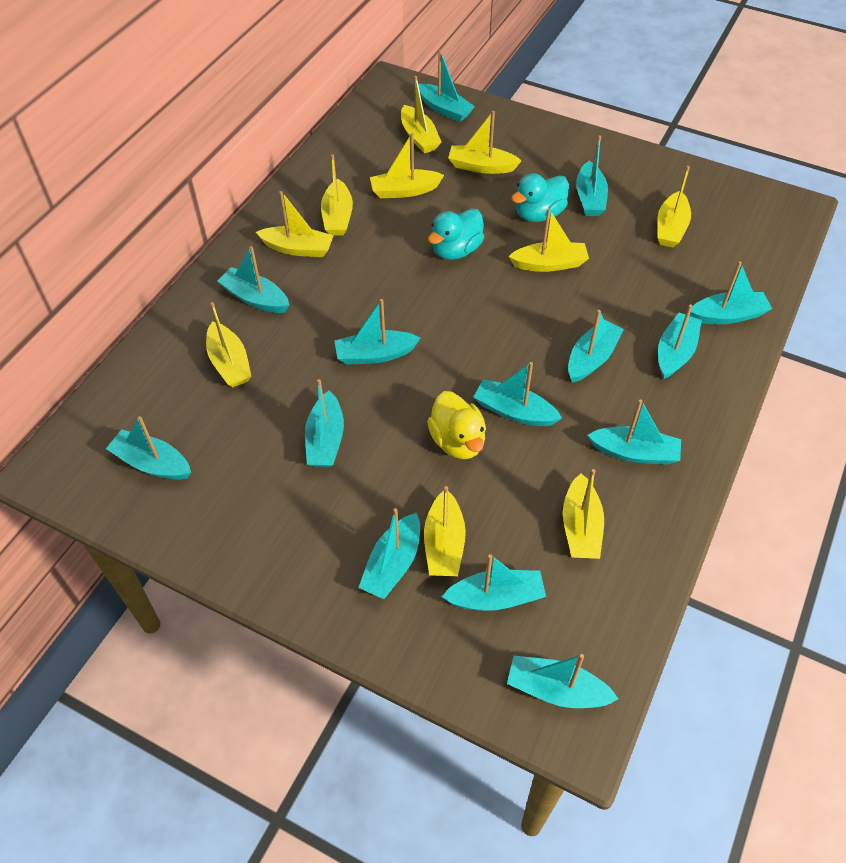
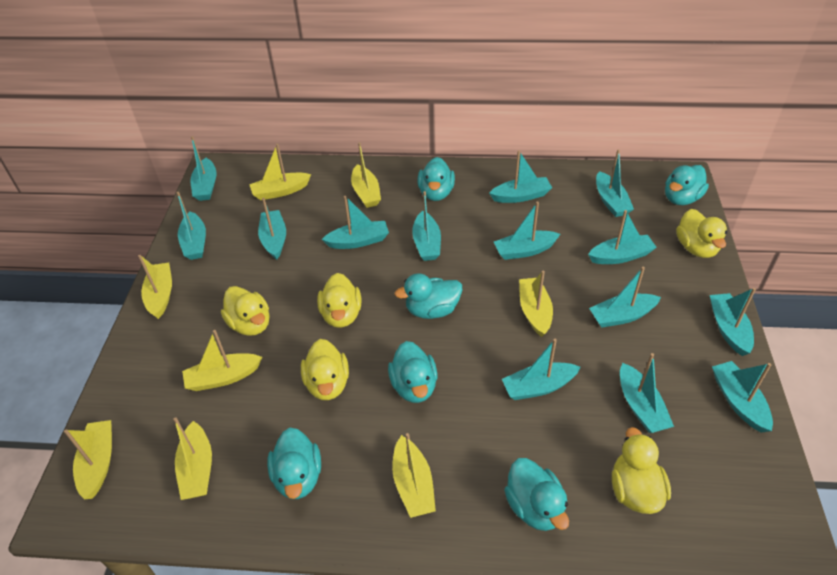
turquoise duck: [428,208,484,260] [511,173,569,222] = 2 -> [267,428,321,499] [388,341,437,403] [395,273,462,319] [417,157,455,201] [504,458,569,531] [665,165,709,205] = 6
yellow boat: [206,302,252,387] [256,191,334,257] [321,154,353,236] [370,133,444,198] [401,76,441,153] [424,486,466,576] [448,111,522,174] [508,208,589,272] [563,469,604,559] [657,166,691,248] = 10 -> [64,420,112,499] [138,255,172,319] [173,417,212,500] [182,330,262,391] [249,144,311,200] [351,142,381,208] [392,433,436,518] [519,271,553,337] = 8
yellow duck: [427,391,486,459] = 1 -> [221,286,269,336] [301,339,349,400] [317,273,361,328] [612,427,671,514] [676,209,727,258] = 5

